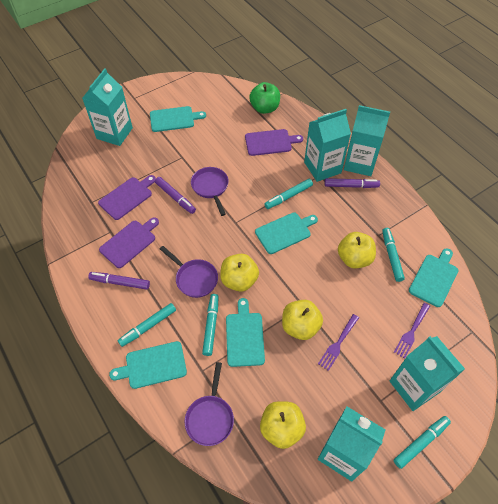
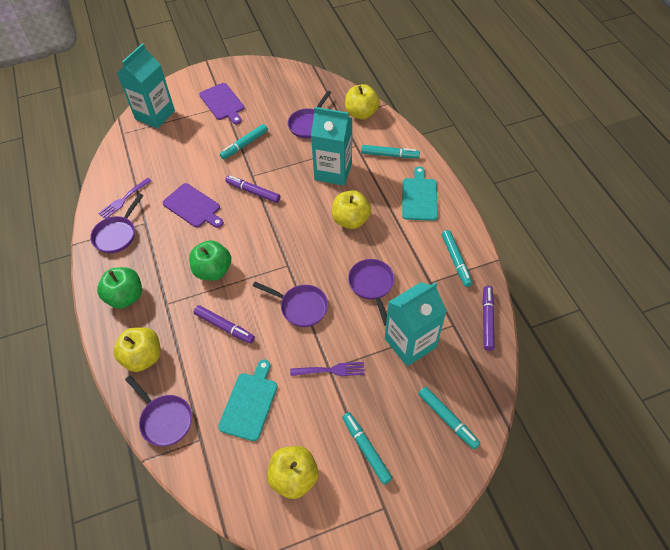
green apple: [249,82,280,114] = 1 -> [97,267,142,309] [189,240,231,281] = 2
purple cutting board: [98,175,156,220] [99,217,159,268] [245,129,303,156] = 3 -> [162,183,224,228] [199,83,245,124] = 2
purple pan: [160,246,218,298] [184,362,234,446] [191,167,229,216] = 3 -> [90,193,144,253] [125,375,192,446] [253,282,328,327] [288,91,331,138] [348,259,395,326] = 5
turquoise carton: [82,68,133,146] [304,109,351,182] [318,406,386,481] [344,105,390,176] [390,336,465,411] = 5 -> [117,43,175,129] [311,107,352,186] [385,282,447,366] = 3
turquoise cutting board: [109,341,187,389] [150,106,206,132] [226,298,265,367] [255,213,318,254] [409,248,458,307] = 5 -> [218,359,278,441] [402,166,438,221] = 2

